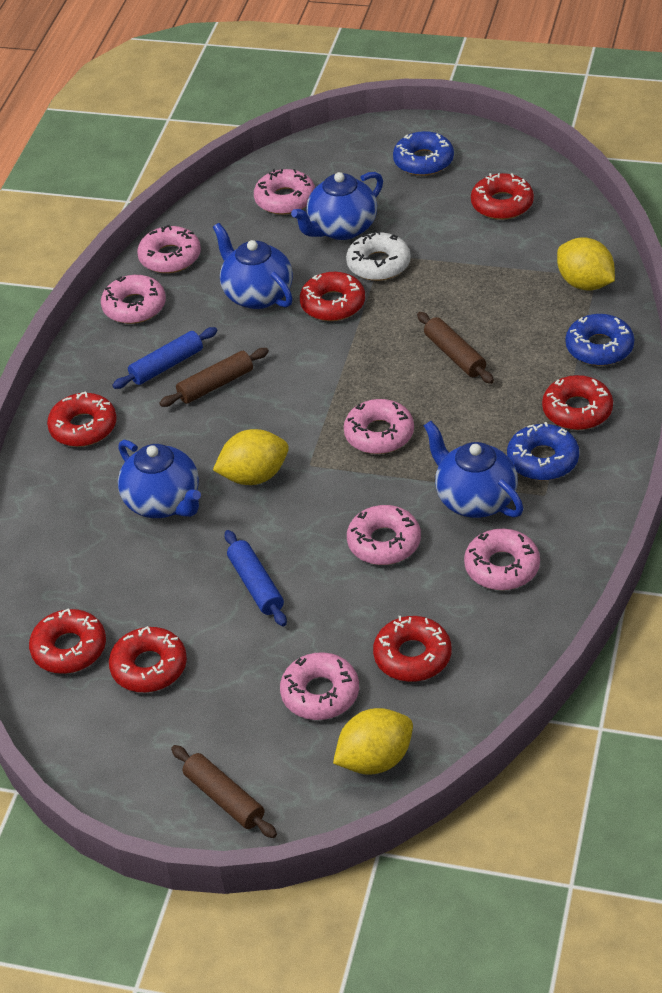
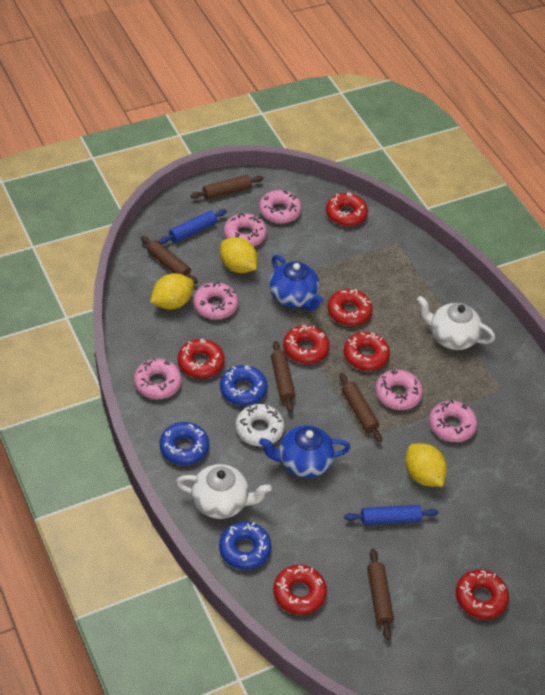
blue teapot: [118,440,201,518] [213,223,293,309] [291,172,383,240] [423,421,523,518] = 4 -> [259,425,350,478] [269,255,323,311] = 2
brown rolling pin: [159,348,269,407] [171,745,277,838] [417,312,494,384] = 3 -> [141,236,198,284] [191,175,263,199] [271,341,295,412] [339,373,382,442] [367,549,394,640] = 5
pink donut: [101,275,166,324] [137,225,201,273] [254,169,315,215] [280,652,359,720] [344,399,414,454] [347,505,421,565] [464,529,540,590] = 7 -> [134,358,182,399] [193,282,238,319] [224,213,267,246] [259,190,301,223] [375,370,423,410] [429,400,477,442] = 6
white teapot: none = 0 -> [176,464,271,519] [417,296,495,350] = 2

